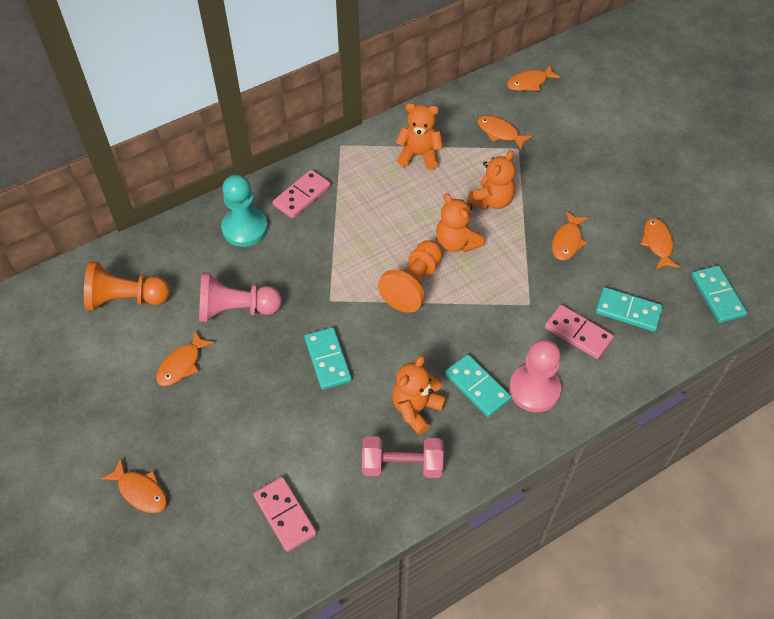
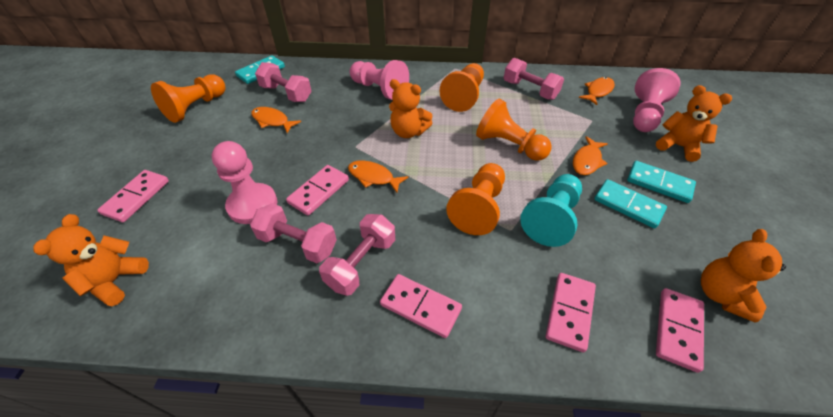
orange fish: [101,458,167,513] [156,330,214,386] [477,115,533,150] [507,65,561,91] [552,211,588,260] [641,218,680,270] = 6 -> [251,107,301,133] [348,160,408,192] [573,136,608,175] [579,77,615,105] = 4
orange pawn: [84,261,170,310] [378,240,443,313] = 2 -> [151,74,226,123] [439,63,484,112] [446,163,505,235] [476,98,551,161] = 4
pink domino: [253,477,317,552] [273,170,331,219] [545,305,614,359] = 3 -> [97,170,169,222] [286,165,349,216] [380,274,462,338] [546,273,596,352] [656,288,704,373] = 5
pink dumbbell: [362,436,443,478] = 1 -> [250,203,337,263] [255,62,312,102] [319,214,395,296] [504,58,564,100] = 4
pink pawn: [199,272,282,322] [509,339,561,412] = 2 -> [212,141,277,224] [350,60,409,100] [633,68,681,132] = 3
turquoise domino: [304,327,352,390] [445,354,511,417] [595,287,663,332] [691,265,747,323] = 4 -> [235,55,285,84] [594,179,667,228] [627,161,696,203] = 3

